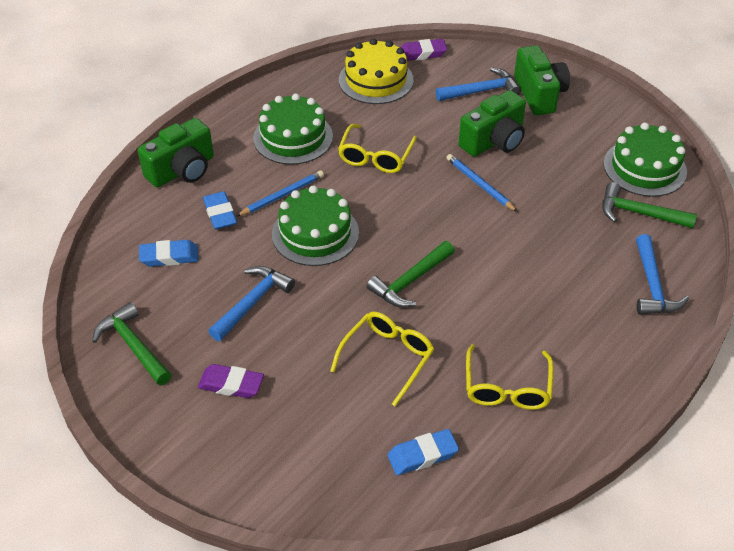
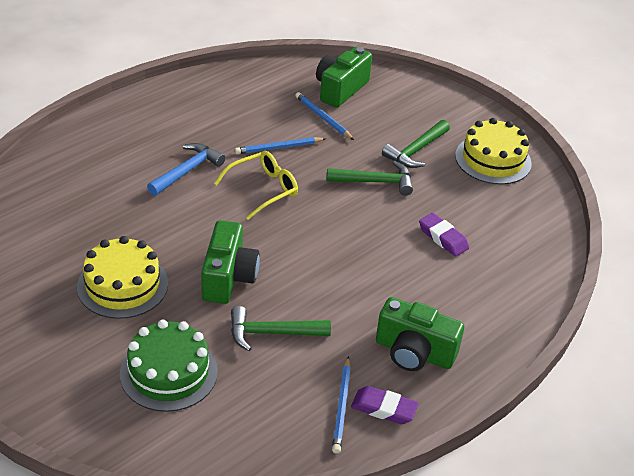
blue eraser: [139,240,199,267] [203,191,237,229] [387,429,459,475] = 3 -> none = 0
blue hammer: [208,266,295,341] [436,67,521,101] [636,234,689,315] = 3 -> [147,143,225,196] = 1
blue pencil: [237,170,324,216] [446,154,518,212] = 2 -> [235,137,326,154] [295,92,354,140] [332,356,351,454] = 3
green cake: [253,93,333,165] [272,186,359,266] [604,123,687,197] = 3 -> [120,320,218,412] = 1
yellow cake: [339,38,414,104] = 1 -> [77,236,168,319] [455,118,532,185] = 2
yellow glasses: [330,312,434,406] [338,124,417,173] [466,344,554,410] = 3 -> [214,151,298,220] = 1

